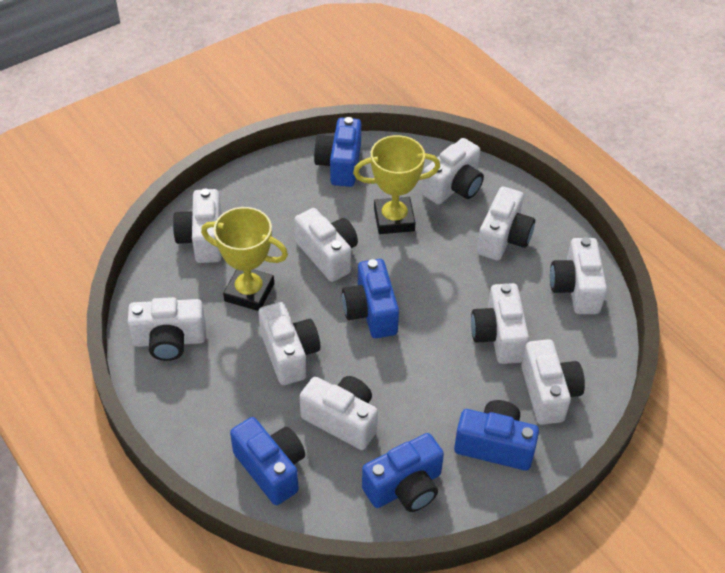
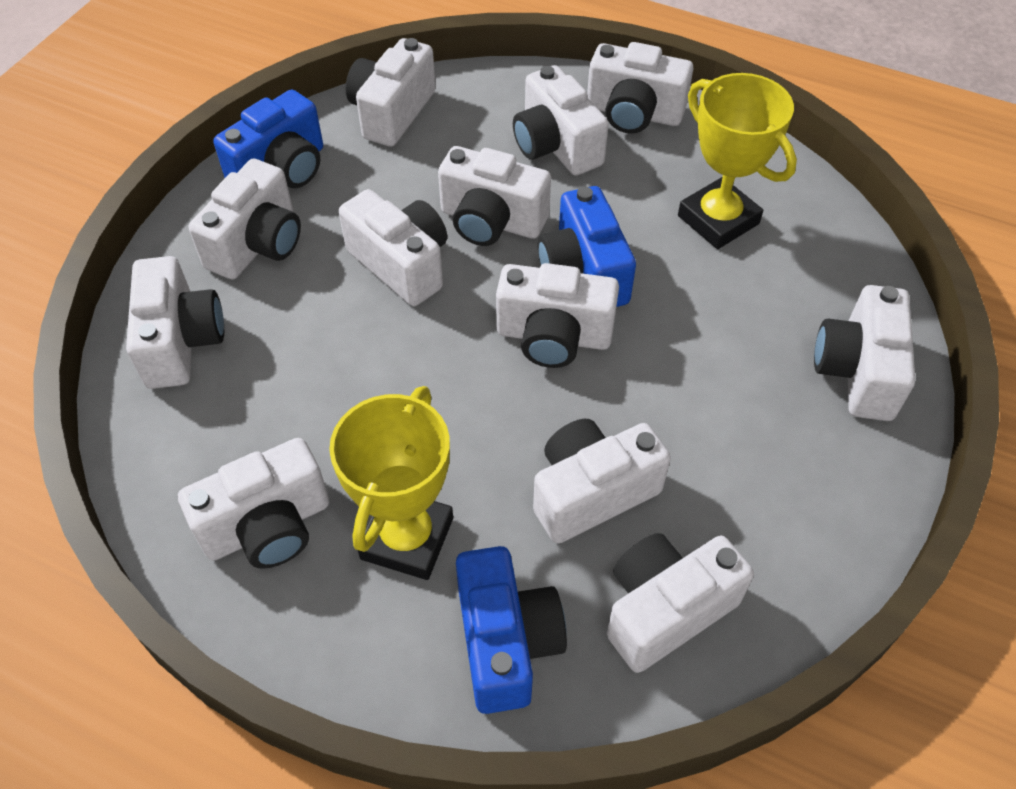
blue camera: [230,417,305,505] [314,117,361,187] [342,259,399,338] [362,433,444,512] [454,400,539,470] = 5 -> [214,89,323,188] [456,546,567,714] [538,186,636,307] = 3
white camera: [128,297,206,361] [173,189,222,263] [258,302,320,385] [294,208,358,282] [300,376,378,450] [422,138,484,205] [471,283,529,364] [477,186,535,260] [521,339,585,425] [550,237,607,314] = 10 -> [126,256,224,389] [178,438,329,569] [189,159,301,280] [339,189,447,306] [346,38,436,147] [438,146,551,246] [496,263,619,368] [513,65,609,176] [533,419,671,544] [587,42,693,134] [607,533,754,673] [814,285,915,421] = 12

